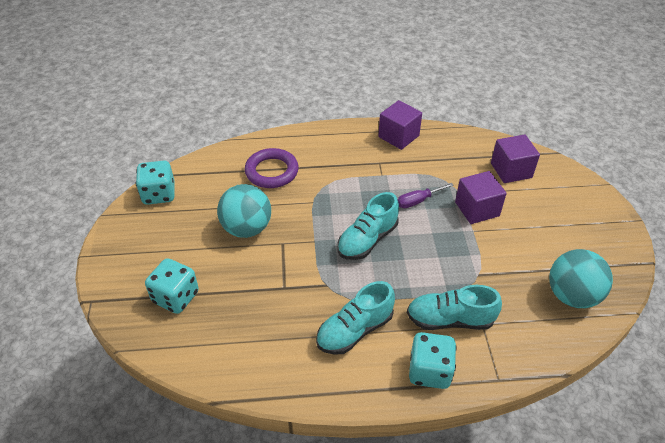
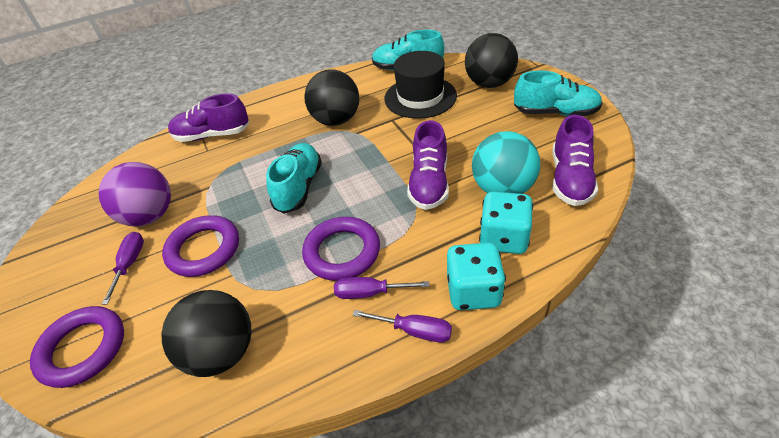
black ball: none = 0 -> [161,290,252,377] [304,69,359,126] [465,33,518,88] = 3
black hat: none = 0 -> [384,51,457,119] = 1
purple ball: none = 0 -> [98,162,171,226] = 1
purple cube: [378,100,422,150] [455,171,507,224] [491,134,540,183] = 3 -> none = 0
purple ring: [244,148,299,188] = 1 -> [30,306,124,388] [162,215,239,277] [302,217,380,281] = 3
purple screwdriver: [398,183,454,208] = 1 -> [102,232,144,305] [334,277,429,299] [353,310,452,343] = 3
purple shoe: none = 0 -> [168,94,249,142] [407,120,449,210] [552,115,598,206] = 3
turquoise ball: [217,184,271,238] [549,249,613,308] = 2 -> [472,131,540,194] = 1
turquoise dice: [136,161,175,205] [145,258,199,314] [409,332,457,389] = 3 -> [447,243,506,310] [479,192,533,254] = 2

